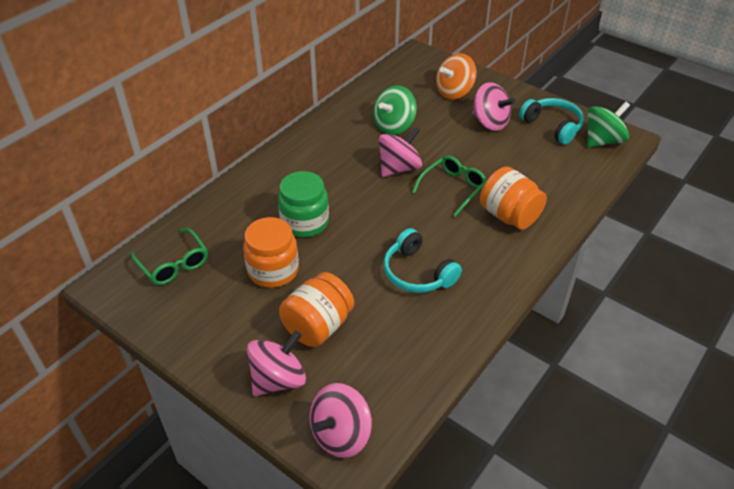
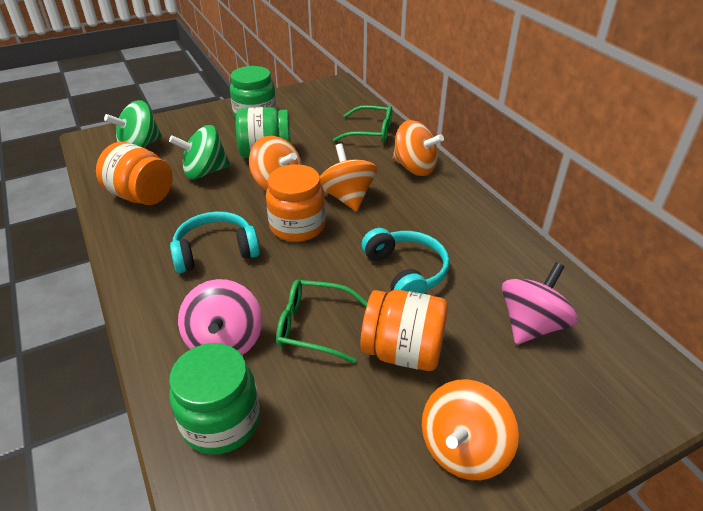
green jar: [278,171,329,237] = 1 -> [169,343,260,455] [230,66,277,119] [236,107,291,158] = 3
orange spinning top: [436,53,477,99] = 1 -> [249,136,302,191] [320,144,377,211] [393,120,444,176] [422,379,519,480] = 4
pink spinning top: [247,331,306,396] [310,383,372,458] [379,127,422,177] [472,82,515,131] = 4 -> [178,279,262,355] [502,262,578,344] = 2

